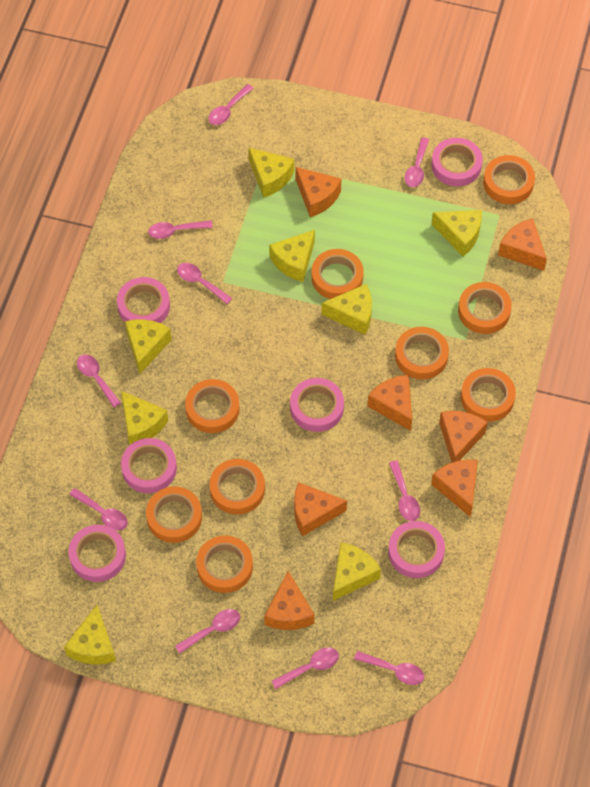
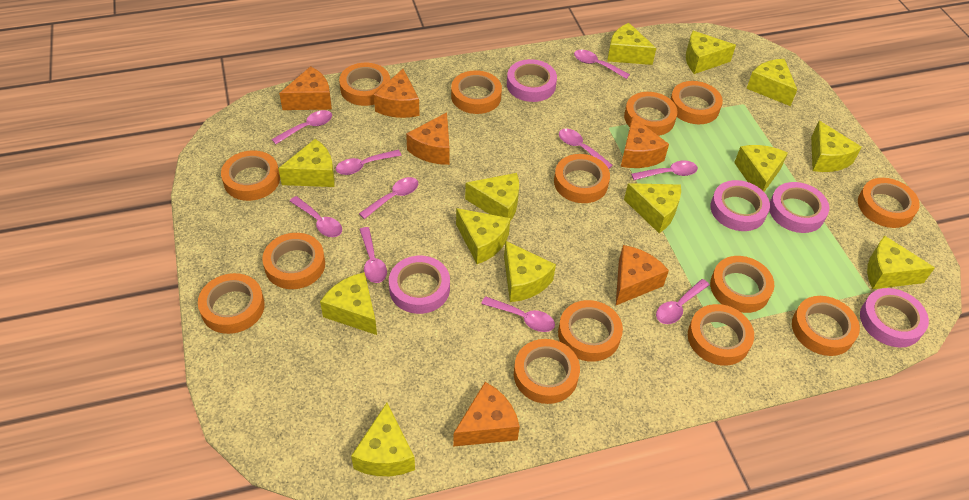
orange cheese: [264,571,315,630] [294,482,347,537] [295,167,341,217] [367,375,412,431] [431,460,478,517] [439,411,488,463] [498,219,547,271] = 7 -> [279,66,332,110] [374,69,420,118] [406,112,450,165] [453,382,520,447] [616,245,669,305] [621,116,669,168] = 6
orange tape: [146,486,202,543] [185,379,240,433] [196,535,253,593] [209,459,265,515] [311,249,364,299] [395,327,449,380] [458,282,512,334] [461,368,516,422] [483,155,535,204] = 9 -> [198,273,265,334] [221,150,280,201] [262,233,325,289] [339,63,390,106] [451,70,502,114] [514,339,580,404] [554,154,610,203] [558,300,623,362] [624,92,678,136] [671,81,723,124] [688,304,754,366] [710,256,774,313] [792,296,860,356] [858,178,920,228] = 14
pink tape: [69,525,126,582] [117,277,170,323] [121,438,177,493] [290,378,344,432] [388,521,445,578] [431,138,483,186] = 6 -> [389,256,450,314] [507,59,557,102] [710,180,770,231] [769,182,829,233] [860,288,929,347] = 5
yellow cheese: [64,605,116,665] [121,391,168,445] [125,319,172,375] [248,147,294,198] [269,230,315,282] [322,284,372,335] [333,542,381,601] [432,210,482,256] = 8 -> [278,139,335,187] [320,272,377,335] [351,403,415,476] [456,208,510,264] [465,173,519,221] [504,241,556,302] [607,23,656,65] [624,183,681,233] [686,31,736,74] [734,145,788,192] [746,59,797,106] [811,121,862,172] [867,235,935,289] = 13

